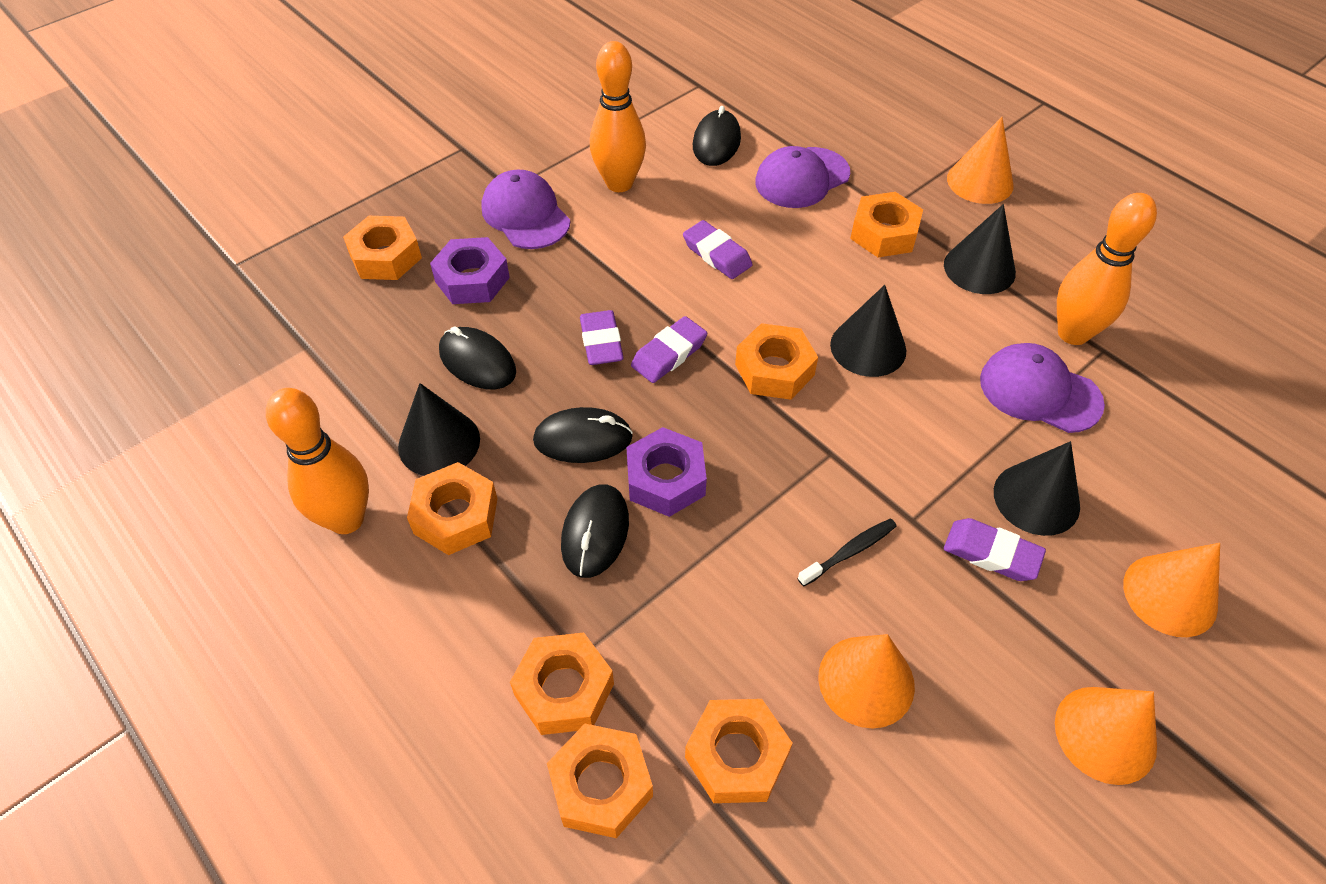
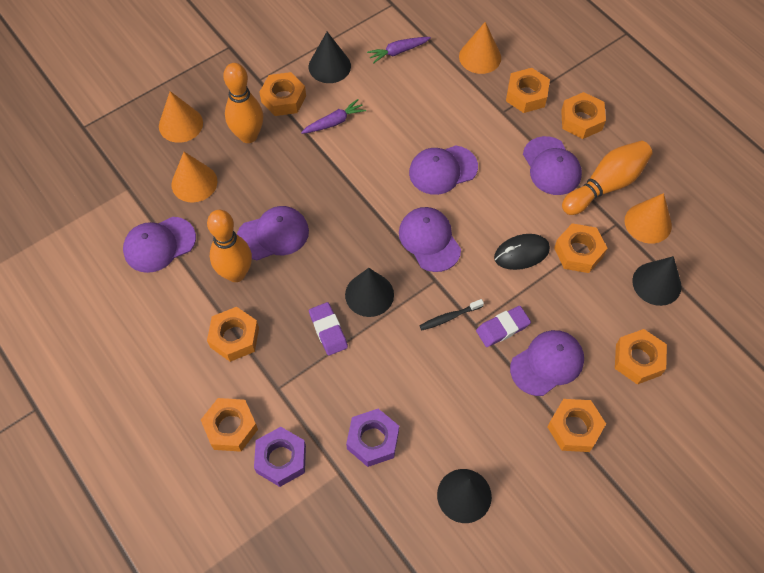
black mouse: [439,326,516,390] [533,407,633,463] [561,485,629,578] [693,106,741,166] = 4 -> [494,234,550,270] = 1
orange nut: [343,216,422,280] [407,462,498,555] [510,633,614,735] [547,724,653,838] [685,699,793,803] [735,323,818,400] [850,192,923,257] = 7 -> [201,398,258,452] [207,307,259,362] [260,72,306,116] [506,68,550,113] [547,399,606,452] [554,223,607,273] [561,92,606,139] [615,329,667,384] = 8
purple cap: [481,170,570,249] [755,146,850,208] [980,343,1105,433] = 3 -> [123,217,196,273] [237,206,309,260] [399,207,461,272] [409,145,478,195] [510,330,584,396] [523,136,582,195] = 6
purple carrot: none = 0 -> [301,99,366,134] [367,37,431,64] = 2
purple eraser: [580,310,624,365] [631,316,707,383] [683,220,753,279] [944,518,1046,581] = 4 -> [309,302,348,356] [476,306,531,347] = 2

